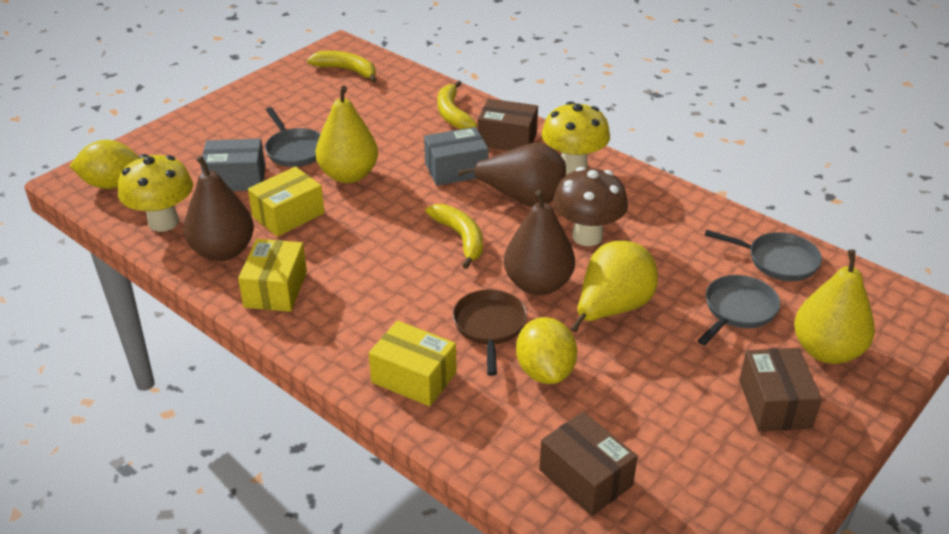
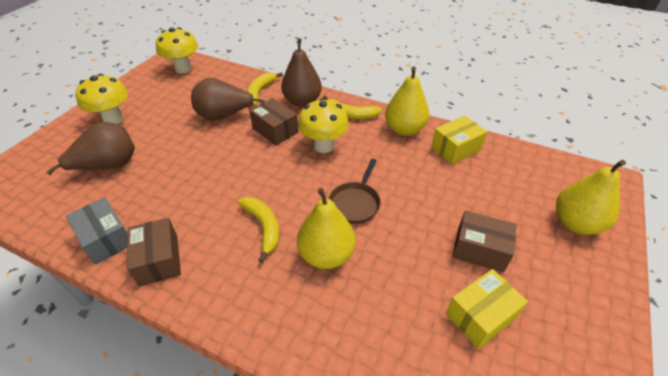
brown mushroom: [553,167,628,246] = 1 -> none = 0
grey box: [200,139,265,191] [424,127,489,186] = 2 -> [66,197,127,265] = 1
grey pan: [265,107,321,167] [698,275,780,345] [705,230,822,281] = 3 -> none = 0
yellow box: [238,239,307,312] [248,167,324,237] [369,321,456,406] = 3 -> [431,116,487,164] [446,269,528,349] = 2
yellow lemon: [69,140,139,189] [516,317,577,384] = 2 -> none = 0
yellow mushroom: [118,154,193,232] [542,101,610,174] = 2 -> [75,74,128,124] [156,27,198,73] [298,98,349,153] = 3

